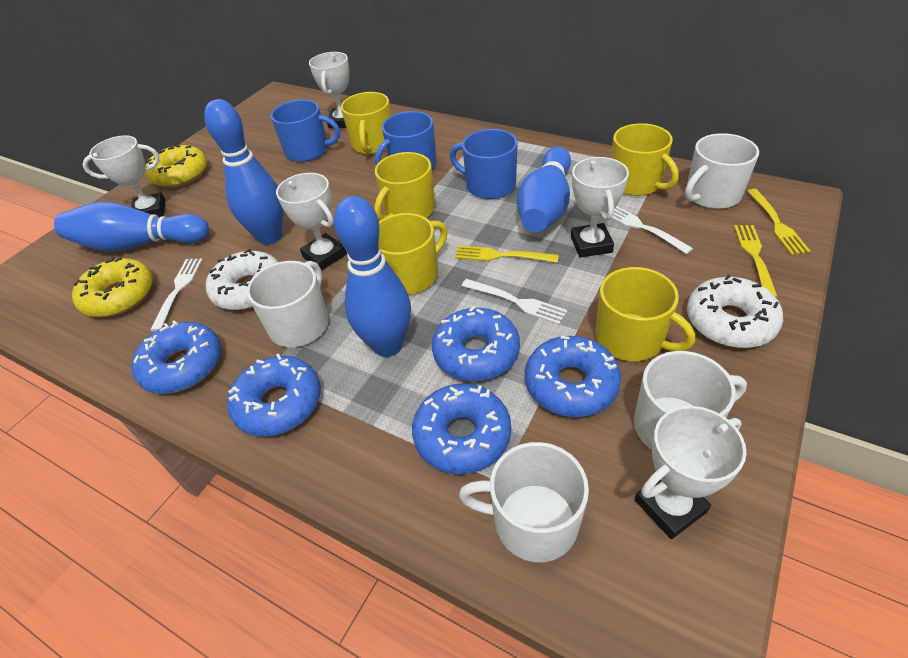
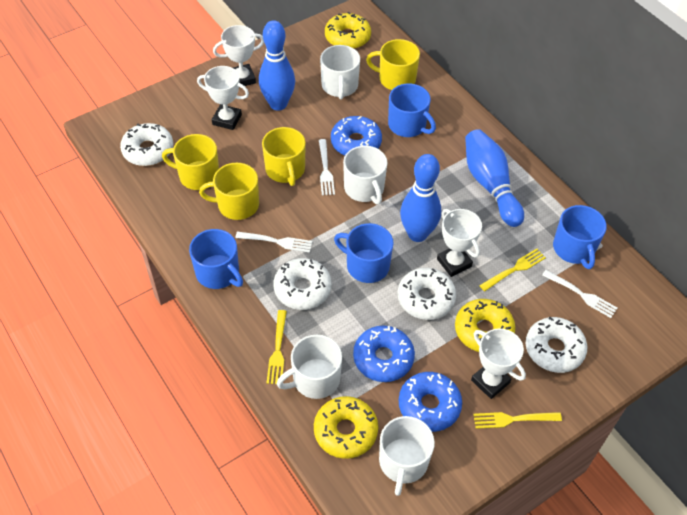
blue bowling pin: [54,201,209,252] [204,99,283,244] [334,196,411,357] [517,147,571,232] = 4 -> [259,20,295,111] [400,154,441,242] [465,129,524,227] = 3
blue donut: [132,321,221,394] [227,353,321,437] [412,383,511,474] [432,306,520,381] [525,336,621,417] = 5 -> [331,116,382,155] [353,326,415,382] [399,372,462,432] = 3
blue mug: [271,100,340,162] [375,111,436,169] [450,129,518,199] = 3 -> [189,229,243,289] [334,223,394,283] [388,84,436,137] [553,205,607,269] = 4
white donut: [206,249,278,310] [687,274,783,348] = 2 -> [120,123,173,166] [273,258,332,310] [398,268,456,320] [526,317,587,373] = 4
white trophy: [83,135,166,217] [276,173,347,271] [309,52,349,128] [571,157,629,257] [635,406,747,539] = 5 -> [197,66,249,130] [213,25,264,86] [437,209,482,277] [471,328,526,399] = 4
yellow donut: [72,256,153,317] [145,144,207,188] = 2 -> [314,396,378,459] [325,12,371,49] [455,299,515,352] = 3
yellow mug: [341,92,391,154] [374,152,435,221] [379,213,448,294] [595,267,695,361] [611,123,679,196] = 5 -> [162,134,219,190] [199,163,259,220] [262,127,306,186] [366,39,420,90] = 4

